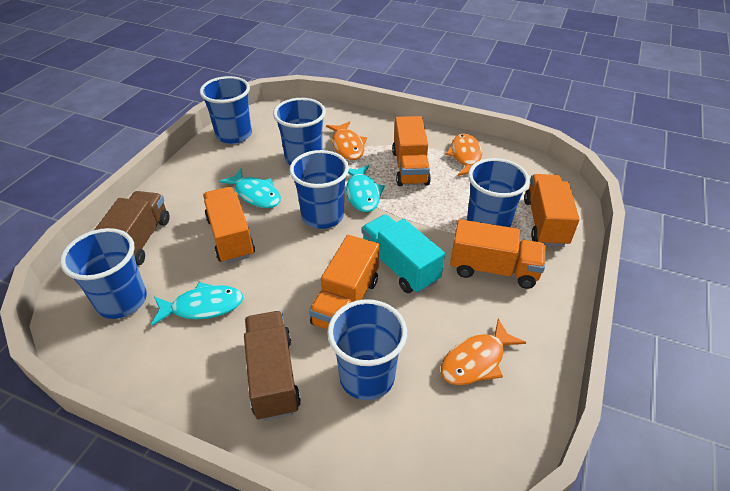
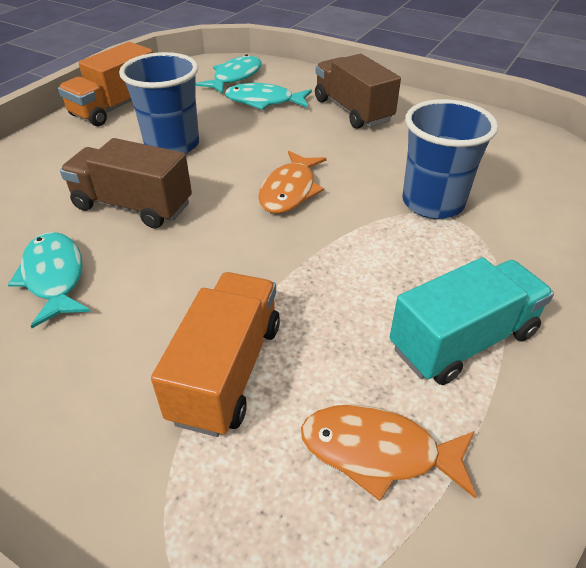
blue cup: [60,228,147,319] [200,76,252,144] [273,98,326,165] [289,150,349,229] [327,299,407,400] [467,158,530,227] = 6 -> [119,52,199,154] [402,99,498,219] = 2
orange fish: [326,121,367,160] [441,319,527,385] [445,134,482,176] = 3 -> [258,151,327,213] [301,404,477,501] = 2
orange truck: [203,187,255,263] [309,235,379,330] [392,116,431,186] [450,219,545,289] [524,174,580,247] = 5 -> [58,42,153,126] [151,272,280,437] = 2

